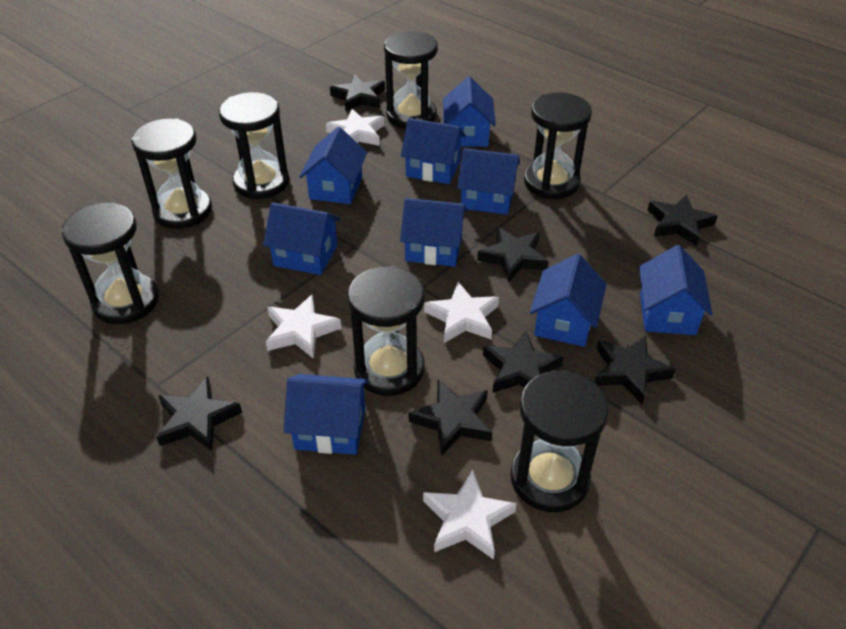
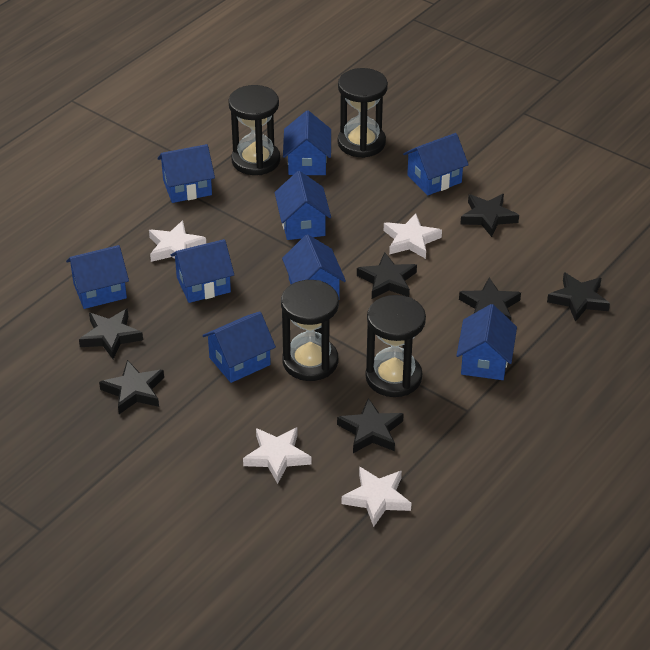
black hourglass: [61,202,159,324] [131,118,212,229] [219,92,289,199] [347,266,425,396] [384,31,438,129] [511,370,609,512] [524,92,592,199] = 7 -> [228,85,280,175] [281,280,339,381] [338,68,388,158] [365,295,426,397] = 4

